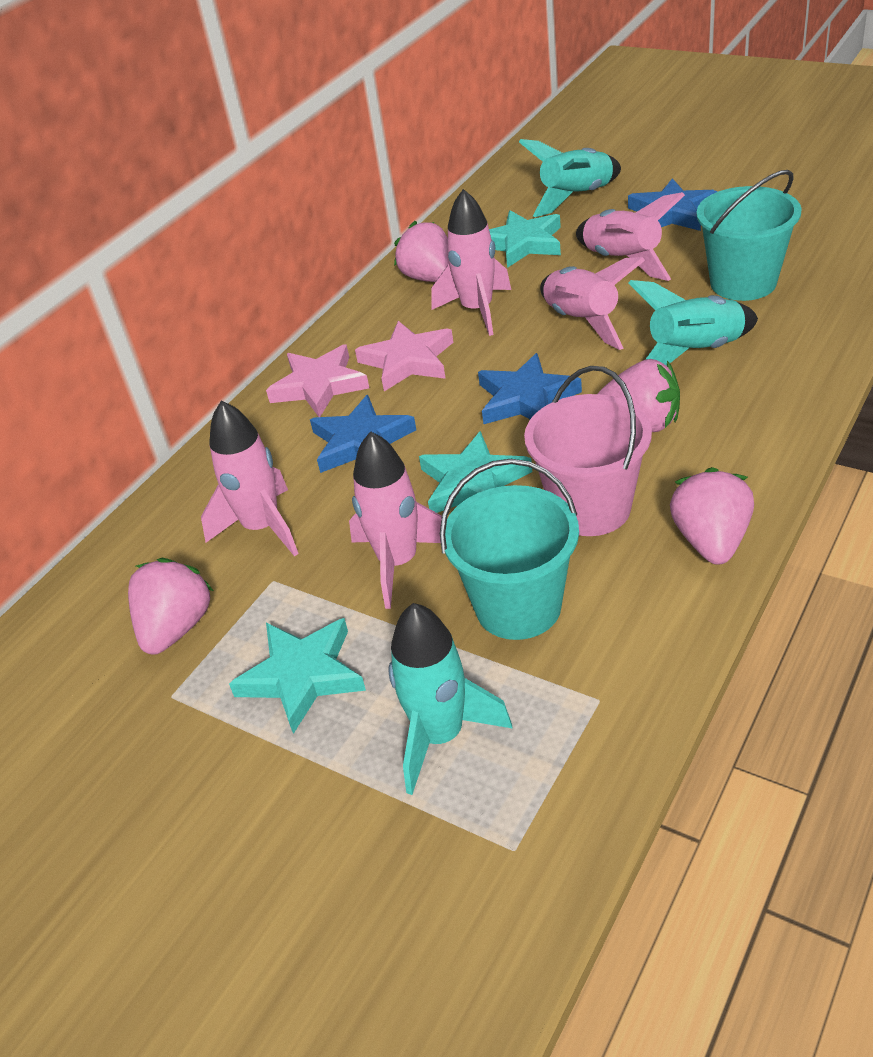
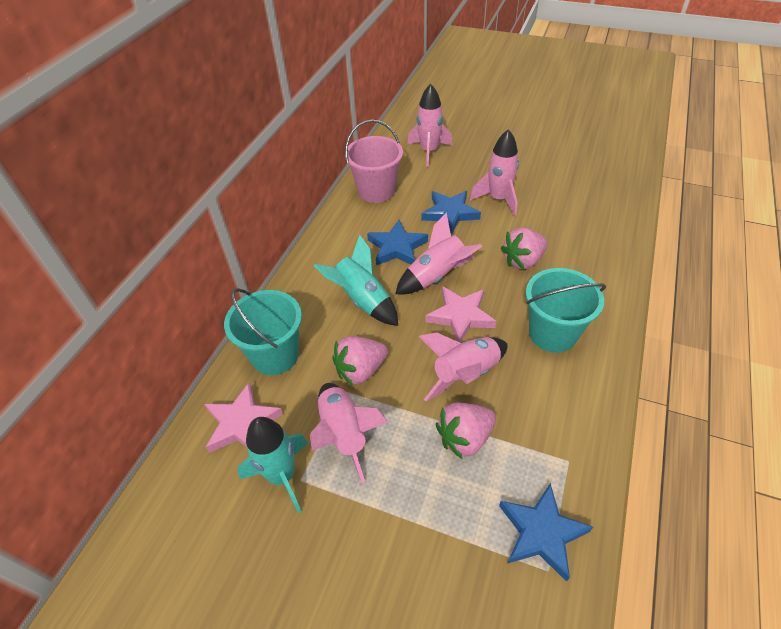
pink strawberry: [128,558,213,655] [394,221,449,282] [598,359,680,432] [670,467,754,565] = 4 -> [332,336,388,386] [436,403,496,460] [501,227,548,269] = 3
turquoise rocket: [389,603,513,795] [519,139,621,217] [628,280,758,366] = 3 -> [238,417,308,513] [314,235,398,326] = 2
turquoise star: [229,618,366,734] [419,431,532,513] [489,210,561,268] = 3 -> none = 0

